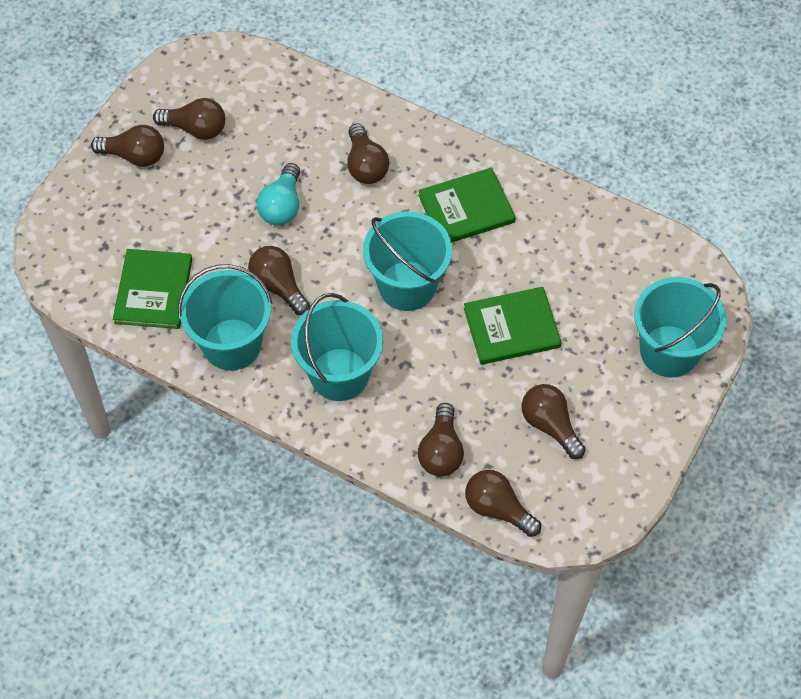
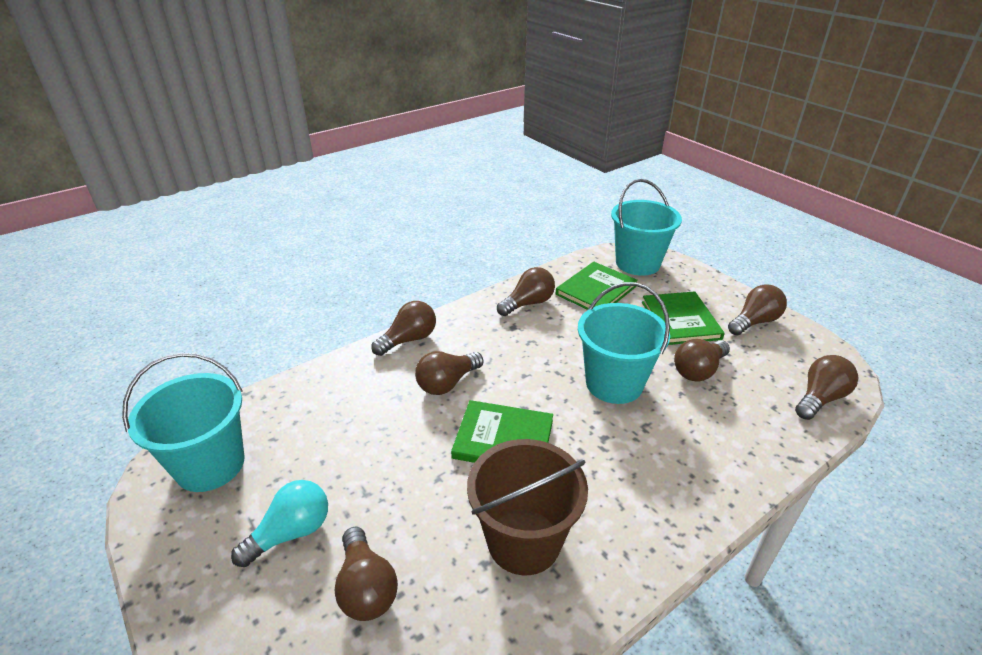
brown bucket: none = 0 -> [467,439,588,575] = 1
turquoise bucket: [178,264,272,371] [291,293,383,401] [363,211,452,311] [634,277,726,378] = 4 -> [122,353,245,492] [578,282,670,404] [611,179,682,276] = 3

